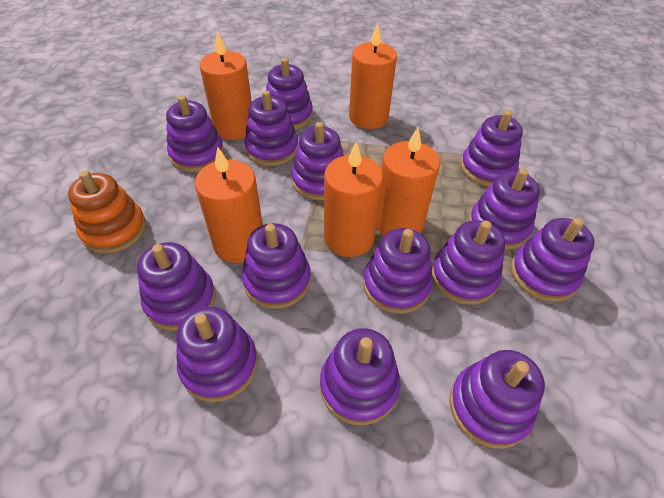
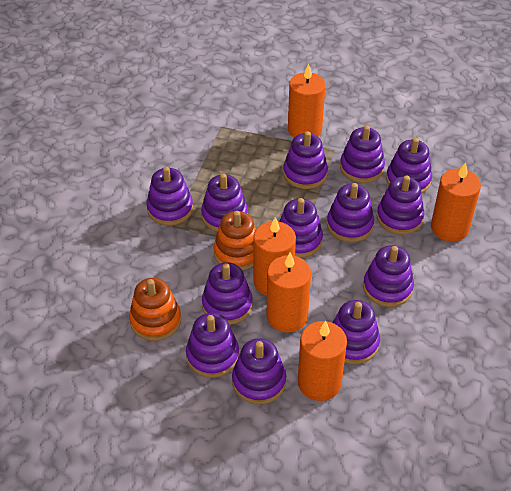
orange stacking toy: [68,171,146,254] = 1 -> [129,278,181,341] [213,211,256,271] = 2
purple stacking toy: [137,242,216,331] [166,95,224,172] [176,307,258,402] [242,223,311,309] [244,90,298,166] [266,58,313,129] [291,122,344,200] [320,328,401,425] [363,228,433,314] [432,220,505,305] [449,350,545,449] [461,111,523,187] [469,169,540,250] [511,218,595,302] = 14 -> [146,167,193,225] [186,313,239,378] [201,173,248,232] [202,262,253,325] [232,338,286,404] [279,198,323,258] [283,131,328,189] [327,183,374,242] [332,300,380,364] [340,125,385,183] [363,245,414,307] [377,176,424,235] [386,138,432,194] = 13

